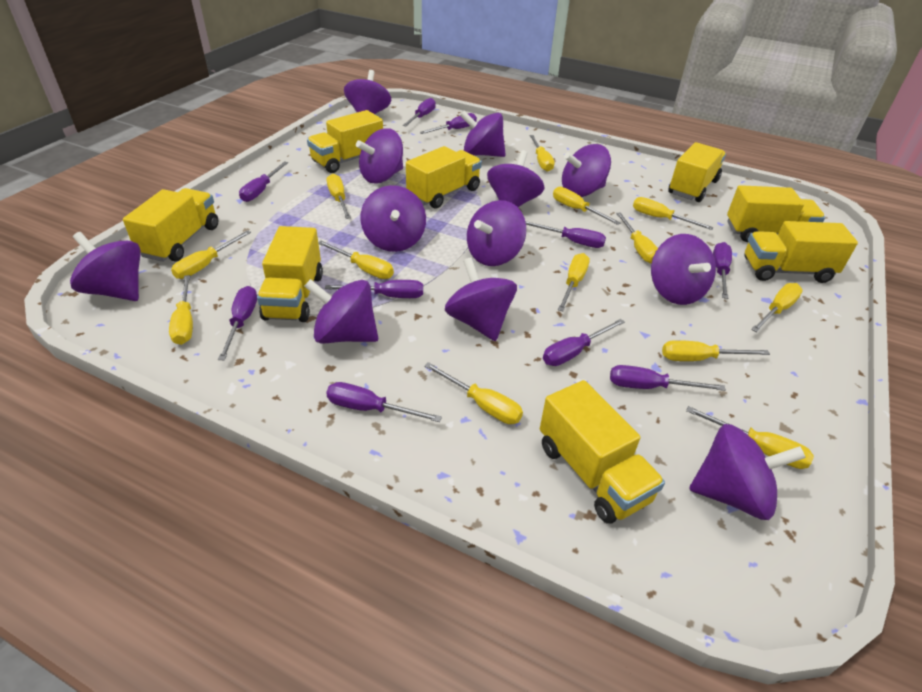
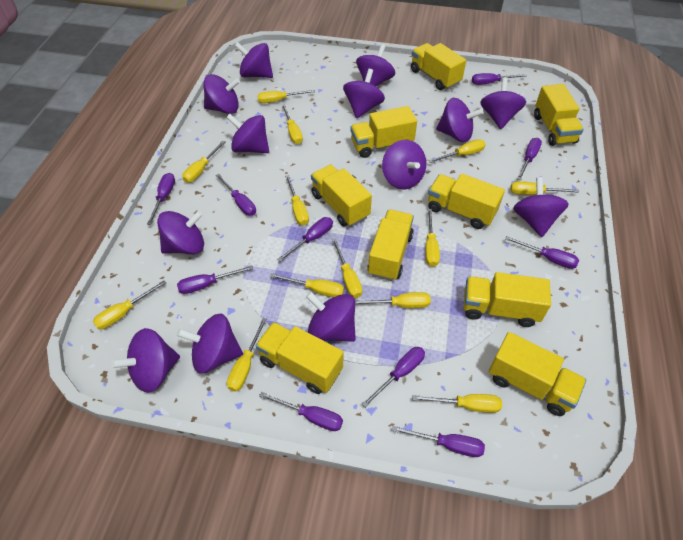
purple spinning top: [70,232,141,301] [304,279,378,344] [344,70,391,114] [356,128,403,183] [360,185,426,252] [445,257,517,341] [460,111,506,157] [467,200,526,266] [487,150,545,207] [562,144,611,197] [651,234,716,305] [689,424,806,520] = 12 -> [111,328,180,393] [157,211,204,254] [177,314,243,374] [203,74,240,114] [226,114,269,153] [235,42,273,78] [306,292,356,342] [343,69,385,118] [356,44,395,86] [382,140,426,189] [436,98,484,142] [480,77,526,129] [513,177,569,237] = 13
yellow truck: [123,188,218,262] [257,226,323,322] [307,110,383,173] [406,146,482,209] [540,380,665,524] [668,142,726,202] [727,185,825,242] [744,221,858,283] = 8 -> [255,322,343,394] [311,165,372,227] [350,106,417,158] [368,210,414,281] [411,43,466,90] [428,174,505,229] [464,272,551,327] [489,332,587,416] [534,84,584,146] = 9

